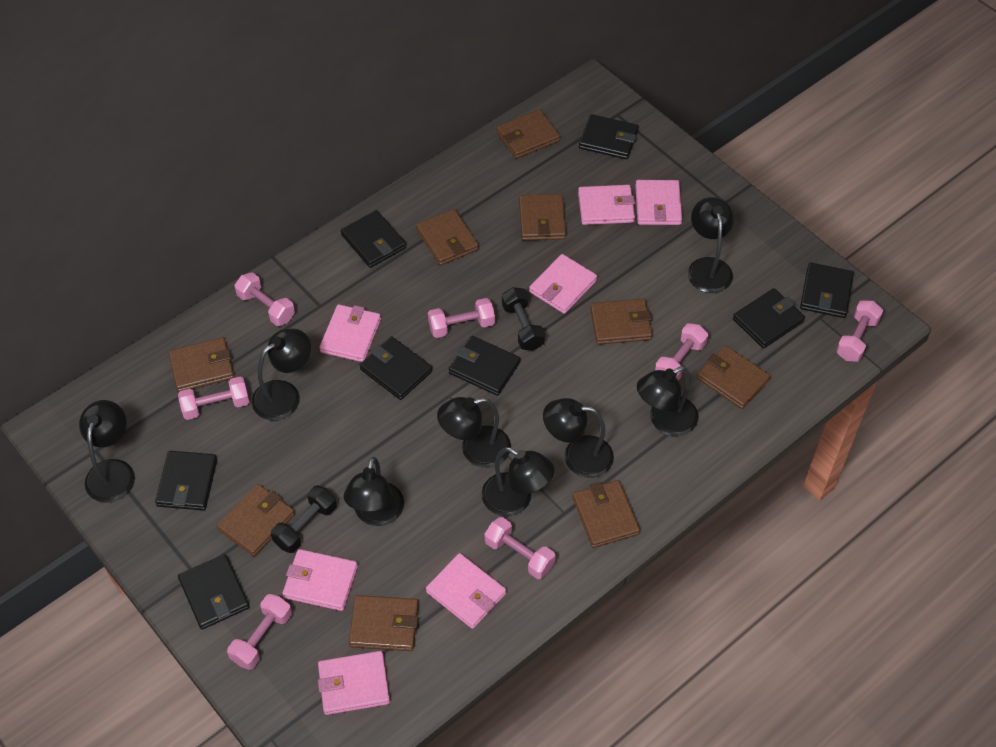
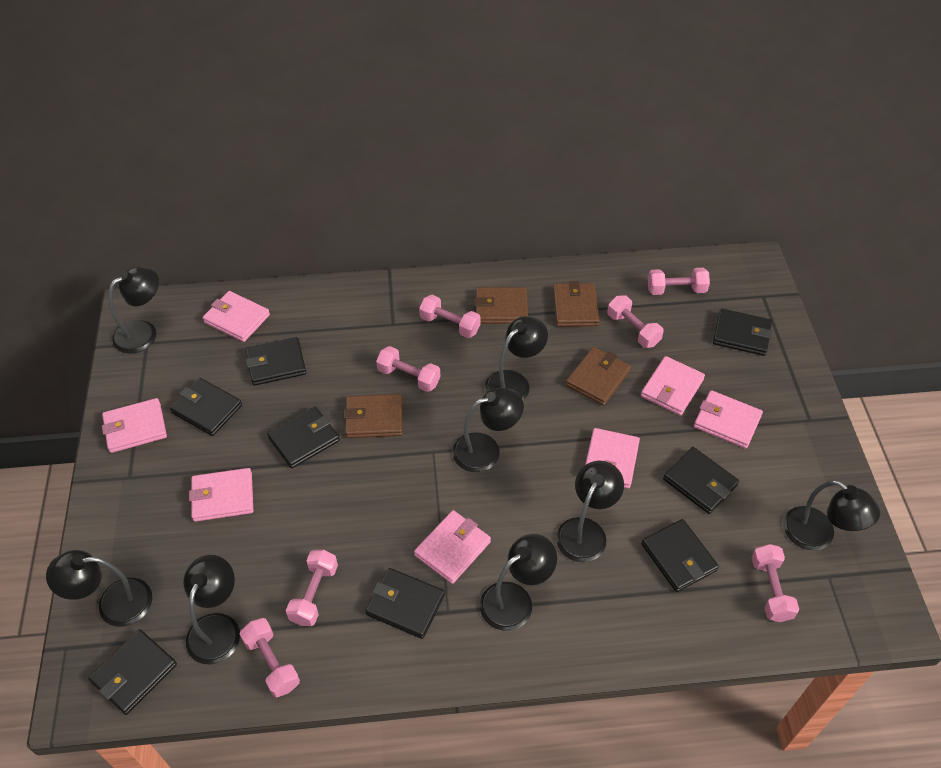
black dumbbell: [271,485,337,553] [502,287,545,350] = 2 -> none = 0
brown wallet: [169,337,234,392] [216,484,295,556] [349,595,419,651] [416,209,479,265] [496,109,560,158] [519,194,566,241] [572,480,640,548] [590,298,653,345] [697,345,771,409] = 9 -> [344,394,402,438] [474,287,528,324] [553,281,600,327] [566,347,631,406] = 4

